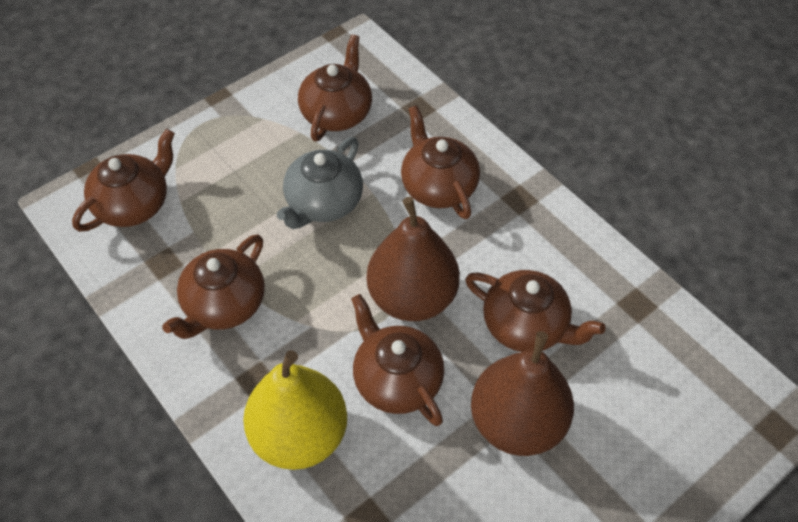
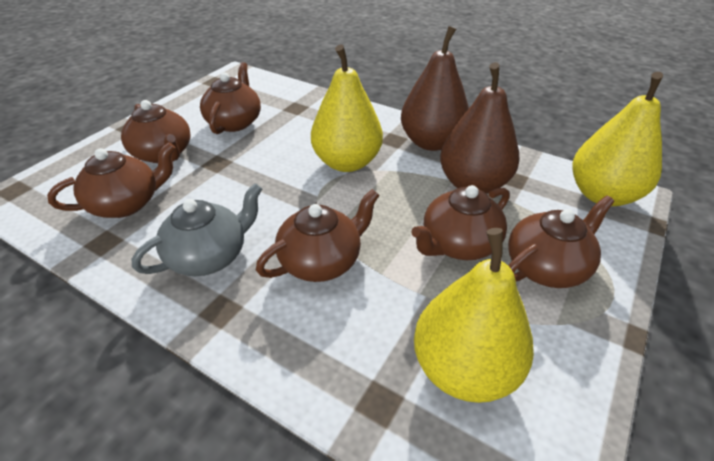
yellow pear: [243,350,347,470] = 1 -> [311,44,383,172] [414,228,534,403] [572,72,663,206] = 3

